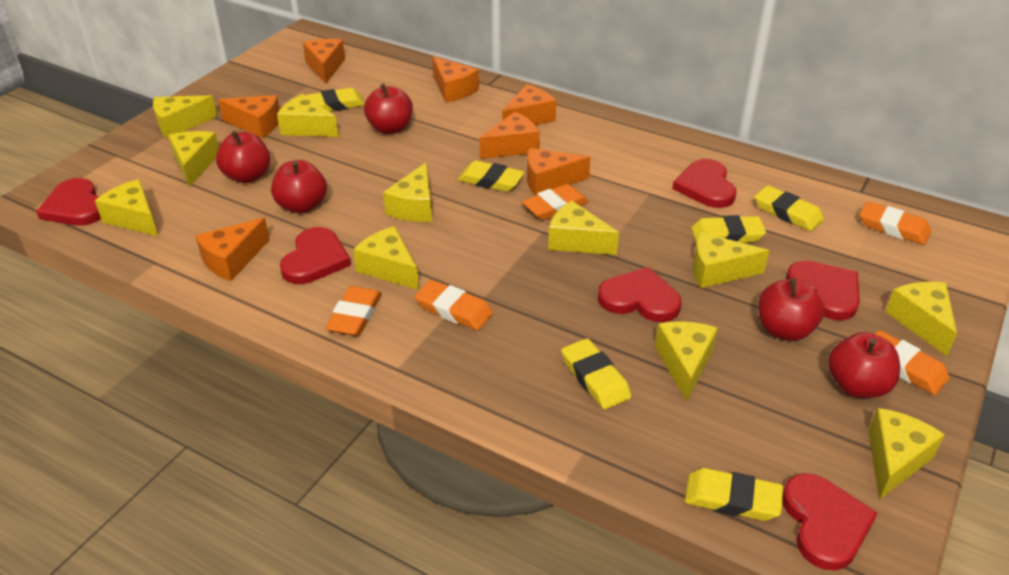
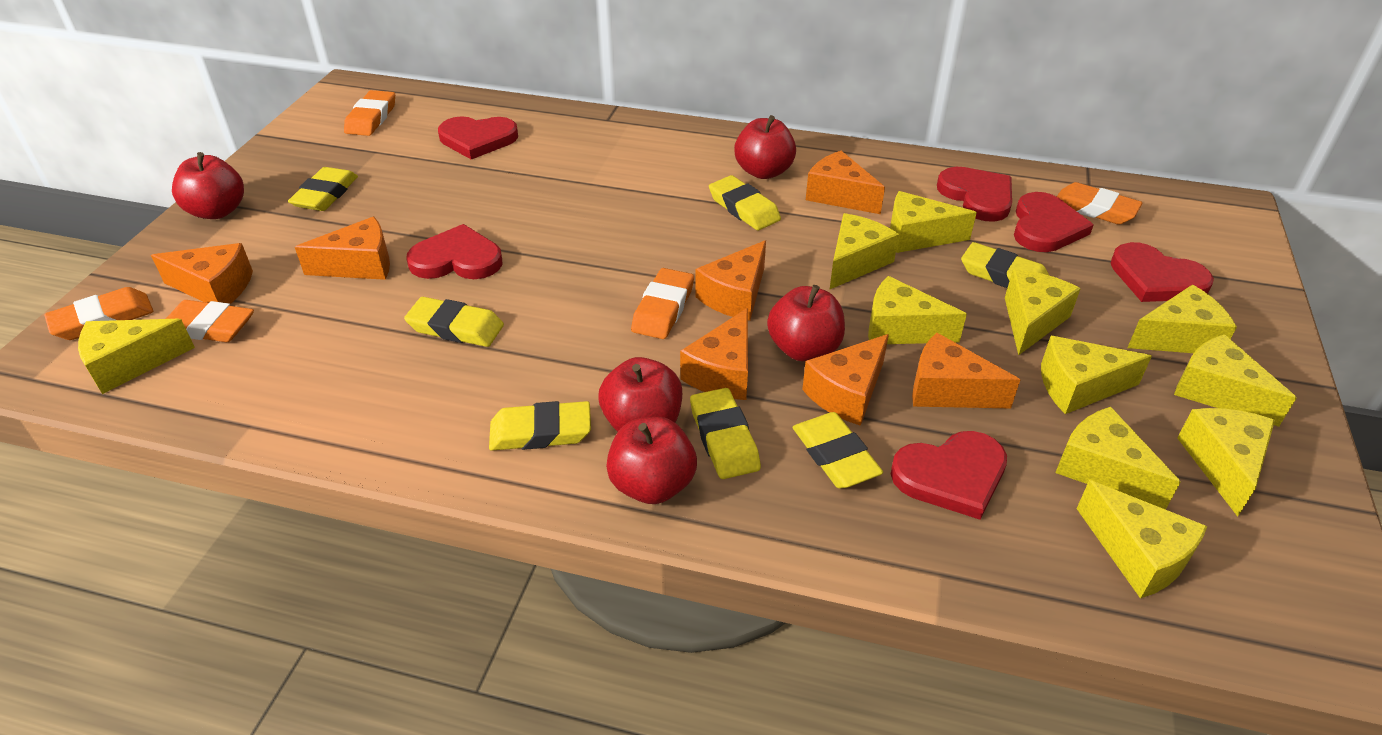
yellow eraser: [305,88,365,111] [458,160,525,192] [561,338,631,410] [685,468,783,521] [691,215,766,243] [755,185,824,231] = 6 -> [288,167,358,211] [404,297,504,347] [489,401,591,451] [690,388,761,479] [709,175,781,230] [792,412,883,488] [961,242,1049,288] = 7

